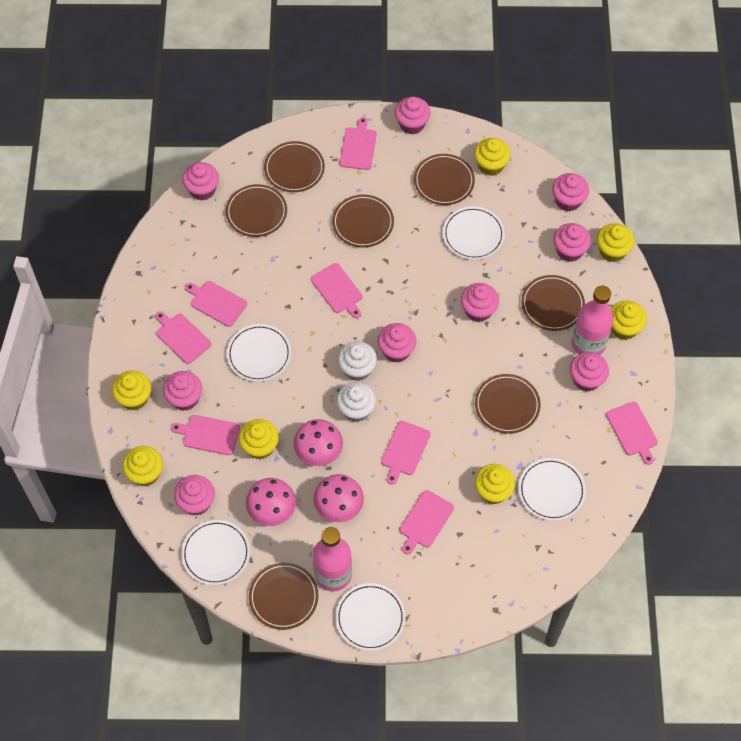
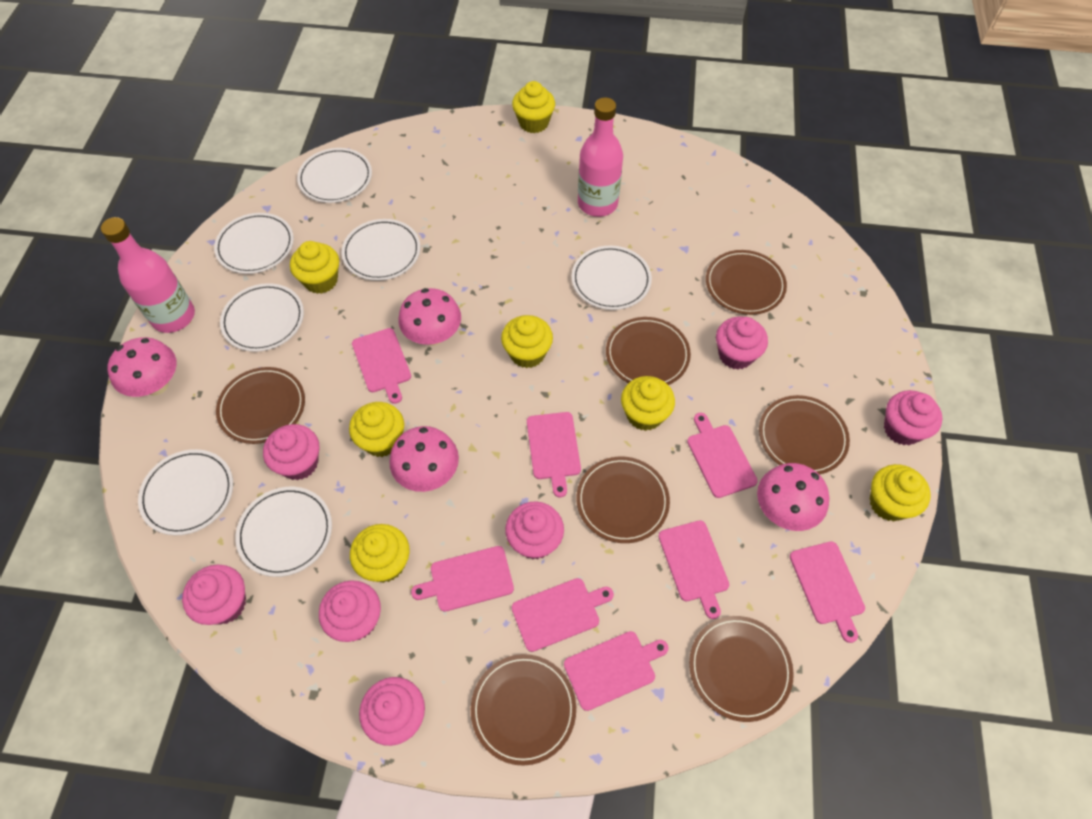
pink cupcake: [163,371,202,411] [174,475,215,515] [182,162,219,201] [378,323,416,363] [395,97,431,134] [461,283,499,322] [552,173,589,211] [553,223,591,262] [570,352,609,392] = 9 -> [182,565,246,625] [263,424,319,480] [319,580,381,642] [359,677,425,746] [505,501,564,559] [716,317,768,369] [884,390,942,445] = 7
pink mushroom: [246,478,296,526] [294,419,343,466] [314,474,364,522] = 3 -> [107,337,177,397] [389,426,459,492] [399,288,461,346] [757,463,829,531] = 4
white cupcake: [336,382,376,422] [338,341,377,381] = 2 -> none = 0
white plate: [181,520,250,585] [227,324,291,382] [335,583,405,651] [443,206,505,260] [518,458,586,521] = 5 -> [138,449,233,535] [214,213,294,274] [220,283,304,352] [236,487,332,577] [297,148,372,203] [342,219,420,281] [572,246,652,310] = 7

